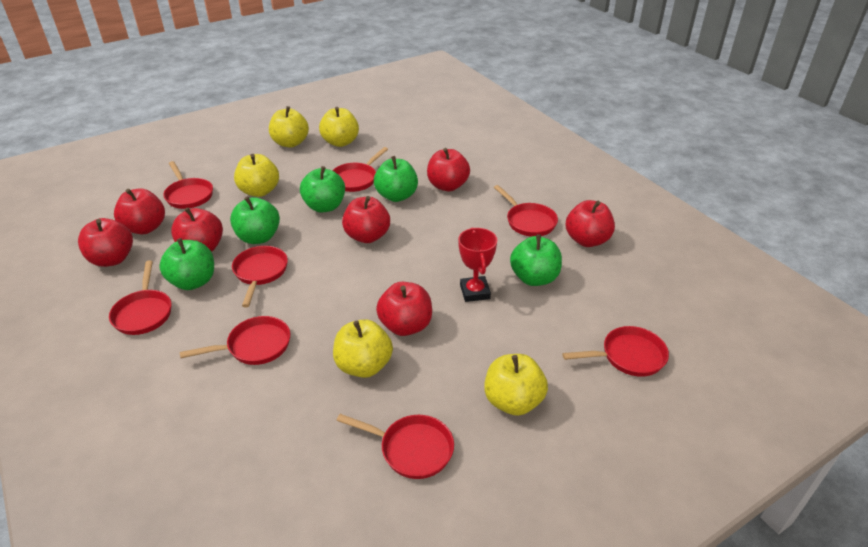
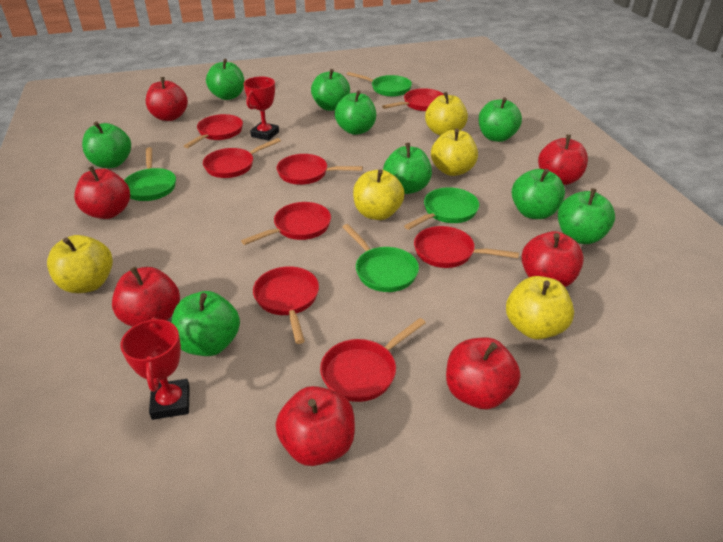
green apple: [159,238,214,290] [230,196,280,244] [300,166,345,212] [374,156,418,202] [510,234,562,286] = 5 -> [82,122,131,168] [171,291,240,356] [206,59,244,100] [311,69,350,111] [335,90,376,135] [383,143,432,194] [478,97,522,142] [512,169,565,219] [558,188,615,244] = 9
green pan: none = 0 -> [124,147,176,201] [343,224,419,292] [347,72,412,97] [404,187,479,230] = 4
red trophy: [458,227,497,302] = 1 -> [120,317,190,420] [244,77,279,141] = 2

